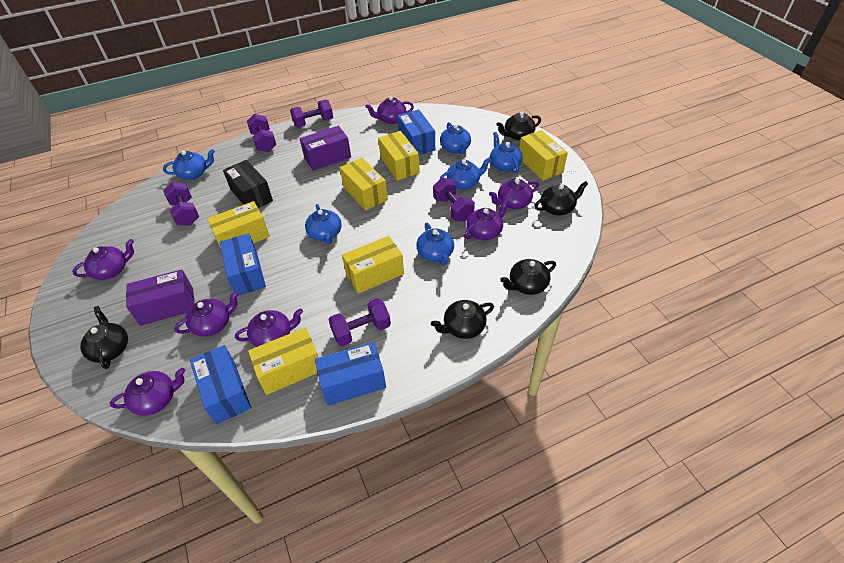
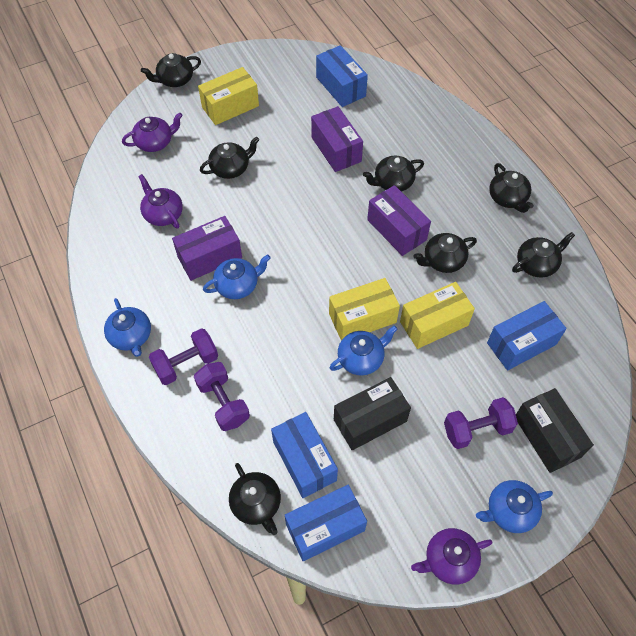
black box: [223,160,273,208] = 1 -> [334,377,411,450] [516,388,594,473] = 2
black teapot: [80,306,128,369] [431,300,494,339] [496,112,541,140] [500,259,556,295] [534,181,588,215] = 5 -> [141,53,201,87] [200,136,260,179] [229,463,281,535] [363,156,424,192] [414,233,477,273] [489,163,534,213] [512,232,575,278] = 7
blue teapot: [163,149,215,180] [305,204,342,244] [417,223,454,266] [439,157,491,189] [440,122,471,154] [490,132,523,173] = 6 -> [104,298,151,357] [203,254,271,299] [330,325,397,375] [476,480,553,533] = 4
purple box: [126,269,195,326] [300,126,351,171] = 2 -> [172,216,242,281] [311,106,363,172] [367,185,431,256] = 3
purple dumbbell: [163,182,199,226] [247,114,276,152] [290,99,333,128] [329,298,391,346] [433,178,475,221] = 5 -> [149,328,218,385] [194,362,250,431] [444,397,518,449] = 3
purple teapot: [72,239,134,280] [110,368,185,416] [174,291,239,337] [235,308,303,347] [365,96,414,124] [464,199,509,240] [489,178,539,209] = 7 -> [122,113,183,152] [138,174,183,228] [411,528,492,585] = 3
yellow box: [207,201,270,248] [248,328,319,395] [340,158,388,210] [342,236,404,294] [378,131,420,181] [519,130,568,180] = 6 -> [198,67,259,125] [329,278,400,340] [400,282,475,349] = 3

